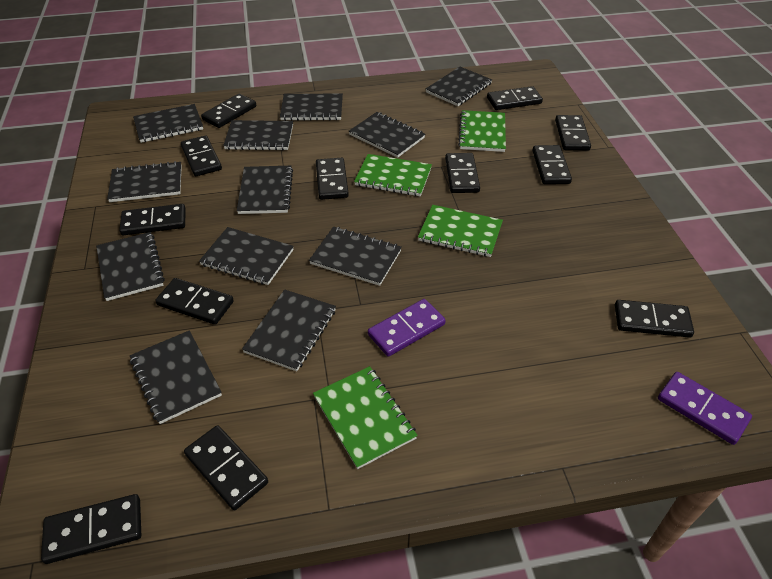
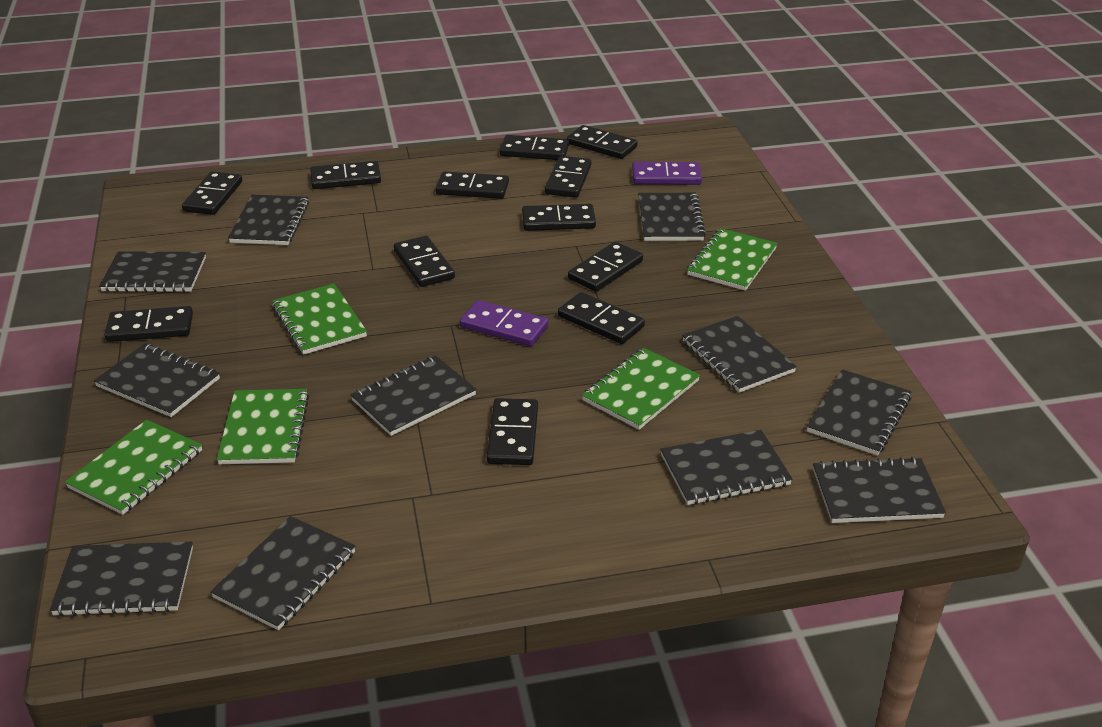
black notebook: [96,232,165,301] [107,161,182,202] [130,330,222,424] [133,104,203,143] [199,227,294,285] [223,120,293,150] [237,166,293,214] [242,289,336,371] [280,94,343,121] [309,227,402,286] [349,112,425,158] [426,67,492,106] = 12 -> [50,542,193,617] [94,344,220,417] [99,251,206,292] [210,516,355,630] [228,195,309,245] [351,355,477,436] [638,193,706,241] [660,430,793,505] [682,316,797,393] [807,369,912,455] [813,457,946,523] = 11
green notebook: [313,366,418,469] [354,154,432,196] [418,205,503,257] [458,110,506,152] = 4 -> [65,420,202,515] [217,389,309,464] [272,284,367,355] [582,348,700,430] [687,228,778,291] = 5

